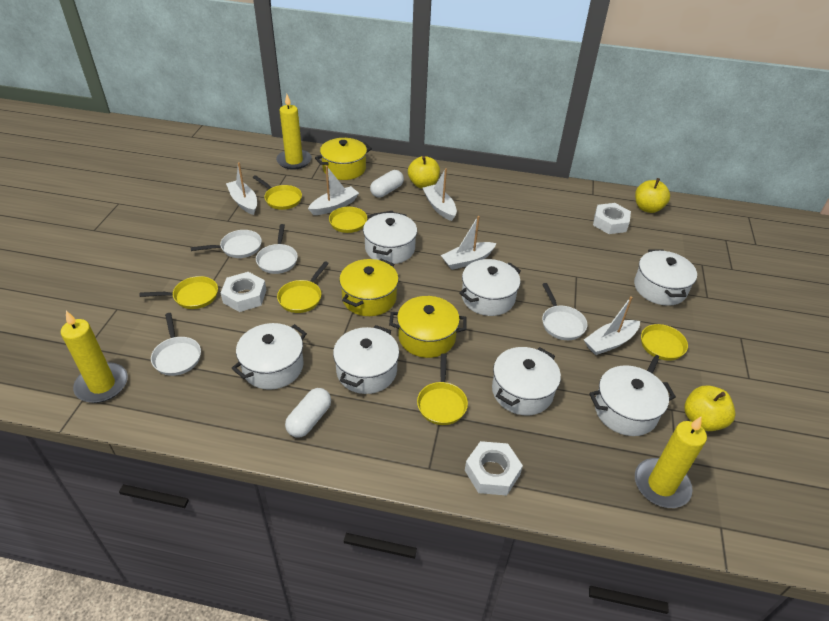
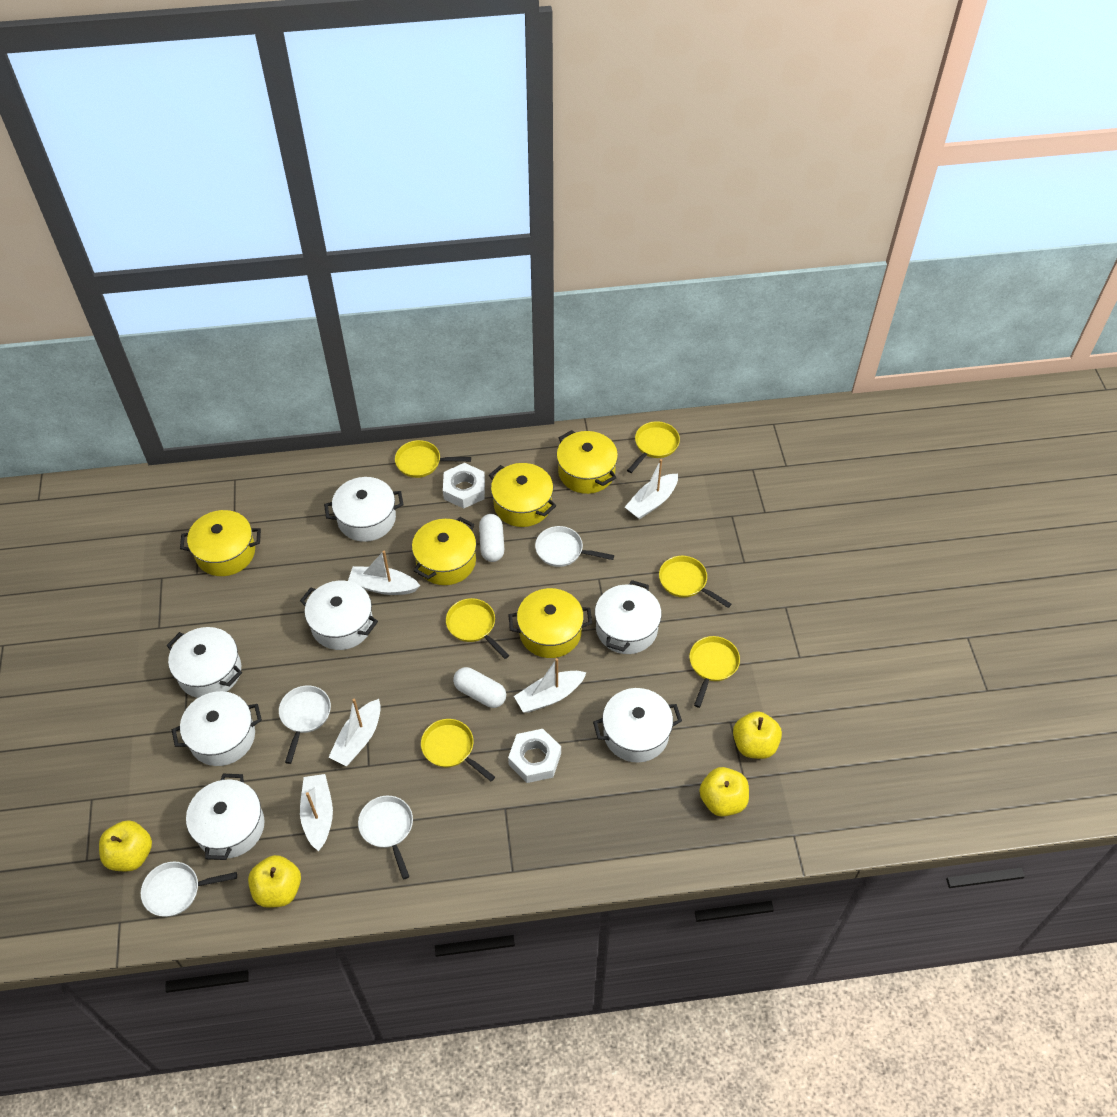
white nut: [221,272,266,312] [465,441,523,496] [593,203,631,234] = 3 -> [443,463,485,509] [508,729,561,783] = 2
yellow apple: [408,156,440,188] [635,178,670,213] [684,386,735,431] = 3 -> [99,820,152,871] [248,855,301,908] [699,767,749,817] [733,711,782,759] = 4
yellow candle: [61,311,128,403] [276,94,312,170] [635,417,707,508] = 3 -> none = 0
yellow pot: [315,138,372,180] [339,259,399,316] [389,296,467,358] = 3 -> [180,510,261,576] [412,517,476,585] [489,463,556,527] [508,588,592,658] [557,430,618,494] = 5

